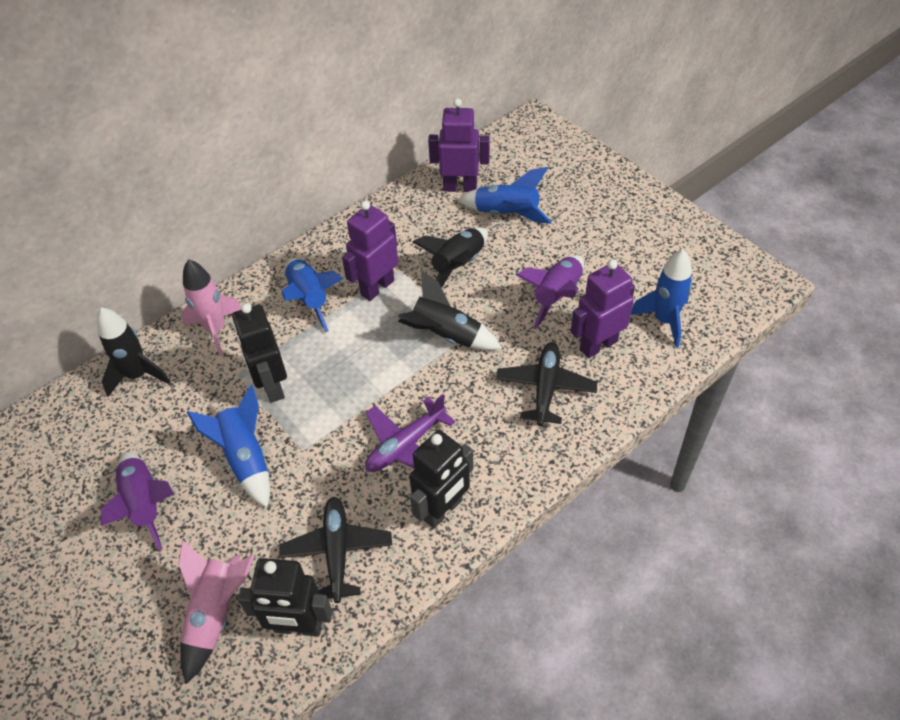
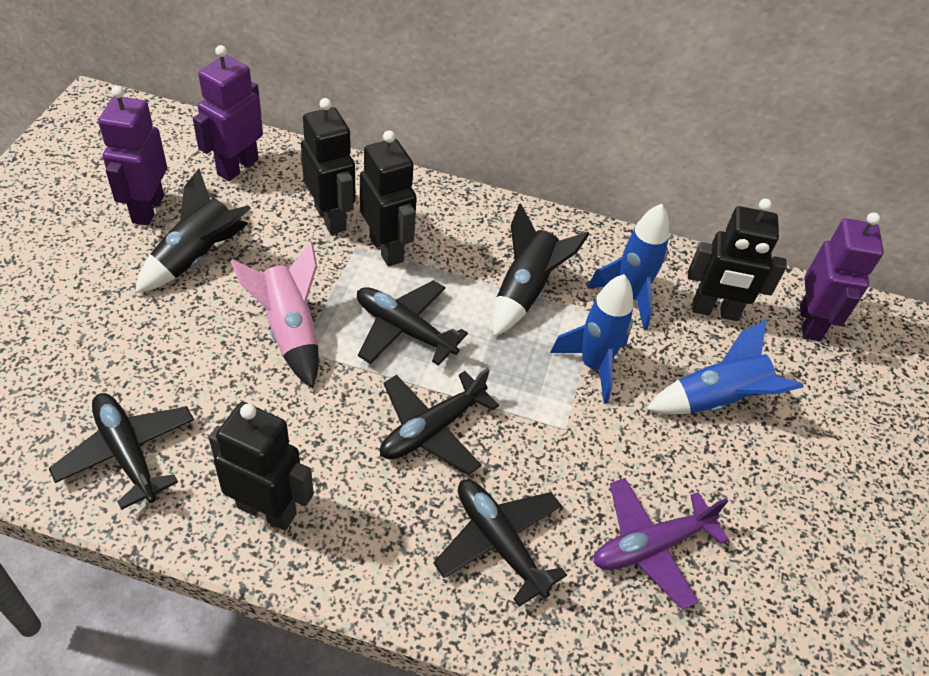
black plane: [279,497,392,603] [496,342,597,426] = 2 -> [49,393,194,510] [357,280,468,366] [380,368,499,475] [433,479,567,607] = 4
black robot: [232,303,287,403] [238,558,333,637] [409,430,474,529] = 3 -> [209,402,314,530] [301,98,356,235] [360,130,417,266] [688,199,787,321] = 4
black rocket: [97,307,171,397] [398,270,502,350] [413,227,488,288] = 3 -> [135,169,251,293] [492,203,589,337] = 2
blue rocket: [187,385,270,508] [282,258,343,332] [458,167,552,224] [631,249,692,348] = 4 -> [550,274,634,404] [587,204,669,330] [646,319,804,414] = 3
pink rocket: [178,540,254,684] [181,259,241,356] = 2 -> [230,242,318,388] = 1
purple rocket: [101,452,174,551] [516,255,584,329] = 2 -> none = 0

